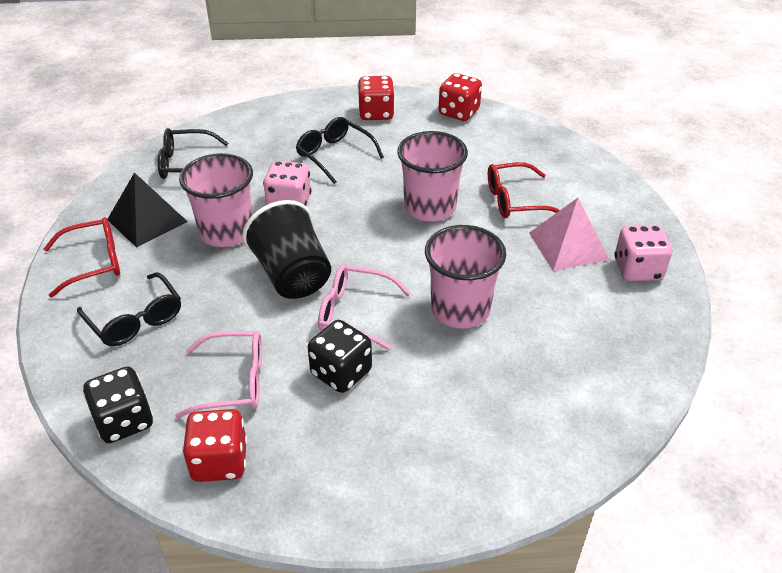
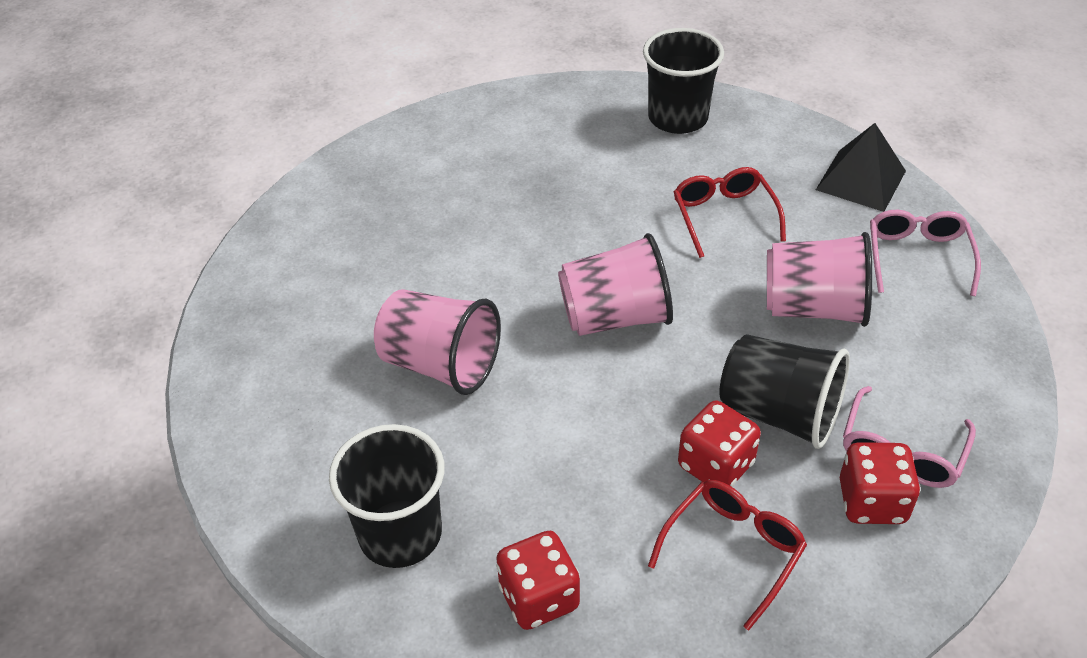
black cup: [242,200,331,299] = 1 -> [329,424,444,568] [643,28,724,134] [719,334,850,449] = 3
black dice: [83,367,153,443] [308,320,372,393] = 2 -> none = 0
black glasses: [77,272,181,346] [158,128,228,179] [296,117,384,184] = 3 -> none = 0
pink dice: [263,161,311,206] [614,225,672,281] = 2 -> none = 0
pink pyramid: [529,198,609,271] = 1 -> none = 0

